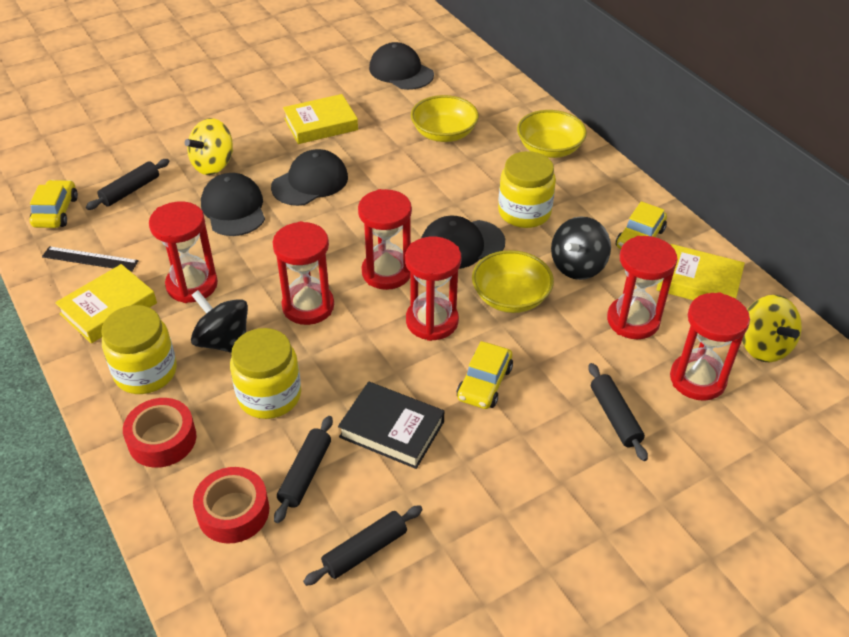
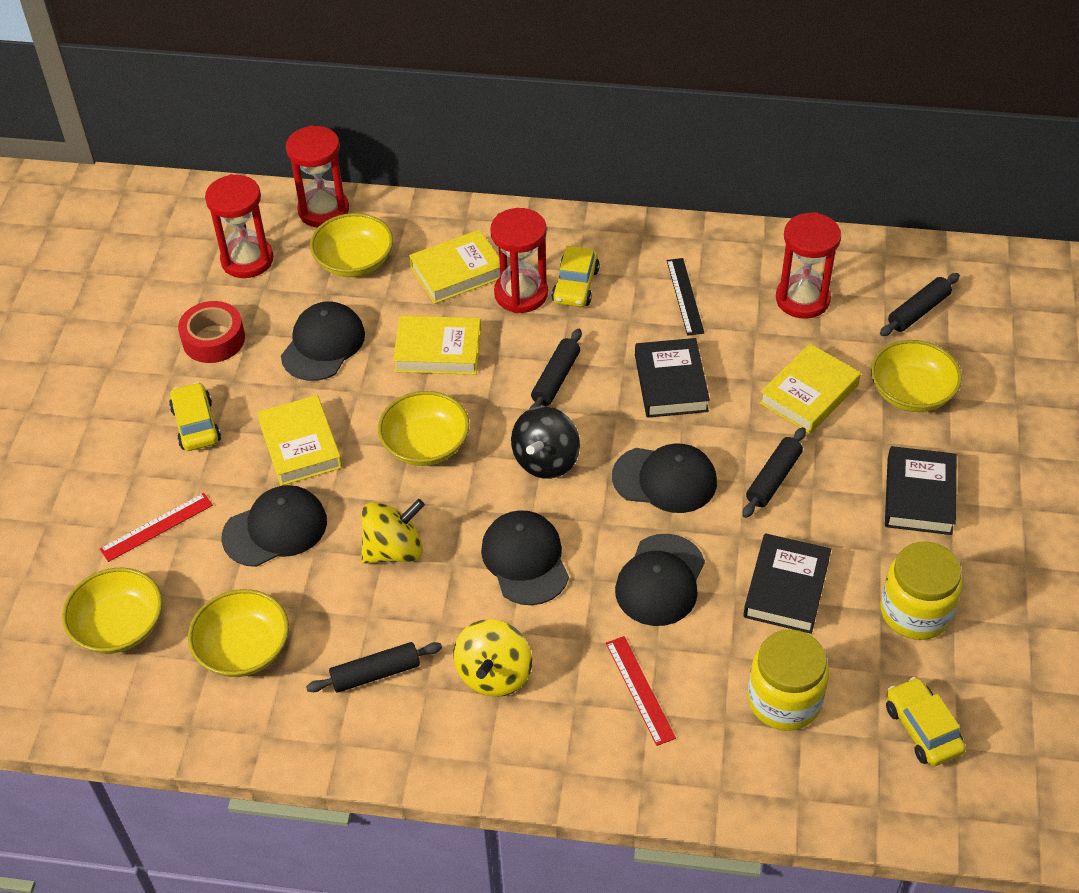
black book: [338,382,444,469] = 1 -> [635,338,710,418] [743,533,831,634] [885,446,957,535] = 3
black cap: [201,173,265,236] [271,149,348,206] [369,42,434,90] [421,216,505,269] = 4 -> [221,485,327,567] [281,302,365,381] [481,510,569,605] [612,444,717,513] [615,534,705,626] = 5
black spinning top: [191,290,248,353] [551,216,611,280] = 2 -> [511,406,580,479] = 1
red hourglass: [149,201,218,303] [273,221,334,325] [358,189,412,290] [405,237,461,341] [607,236,678,339] [670,293,750,401] = 6 -> [205,174,274,278] [286,125,349,228] [490,208,548,313] [776,212,841,319] = 4
red ruler: none = 0 -> [100,493,213,562] [606,636,676,746] = 2
red tape: [123,398,197,468] [193,467,269,544] = 2 -> [178,301,245,363] = 1
yellow book: [55,264,157,343] [283,94,358,144] [656,244,745,300] = 3 -> [257,395,342,486] [393,316,481,375] [409,230,500,304] [759,343,861,434] = 4
yellow bowl: [411,95,479,142] [472,250,554,313] [517,110,587,158] = 3 -> [62,568,162,654] [188,589,289,677] [310,213,393,277] [378,391,469,466] [871,340,962,412] = 5
yellow jar: [101,305,177,394] [230,328,301,419] [498,151,556,228] = 3 -> [748,629,829,731] [881,542,963,640] = 2

